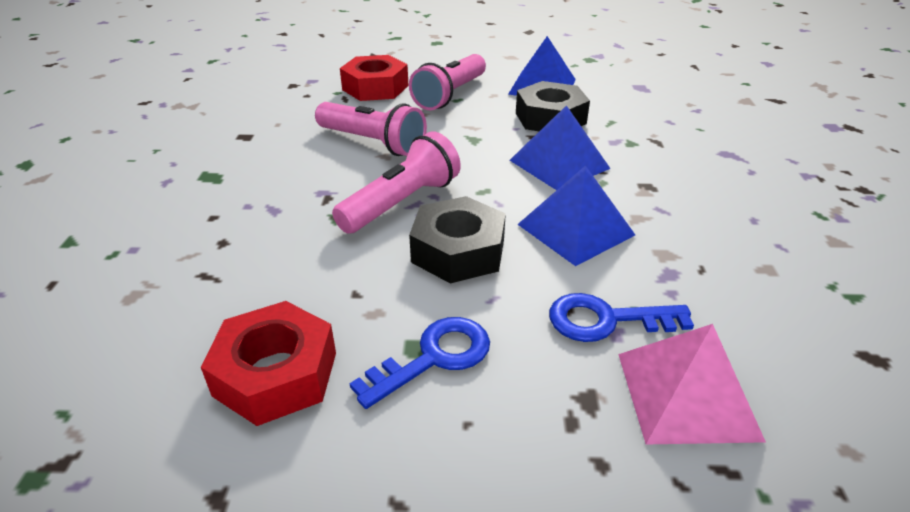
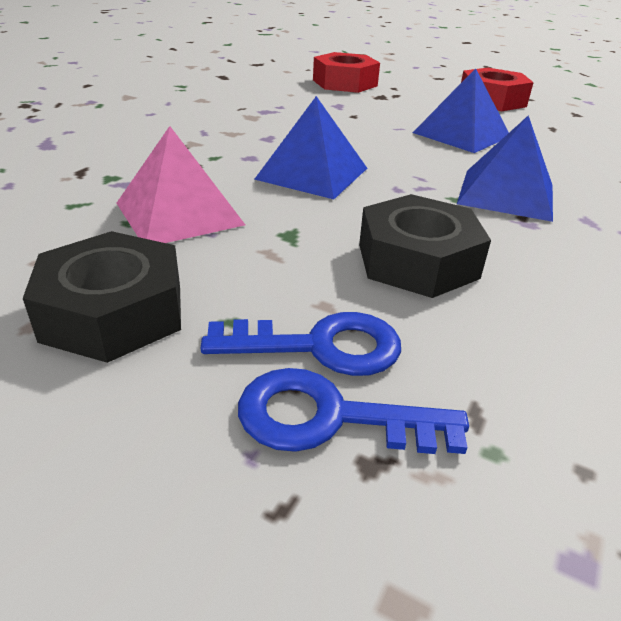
pink flashlight: [315,102,427,156] [332,131,461,234] [409,54,486,110] = 3 -> none = 0

